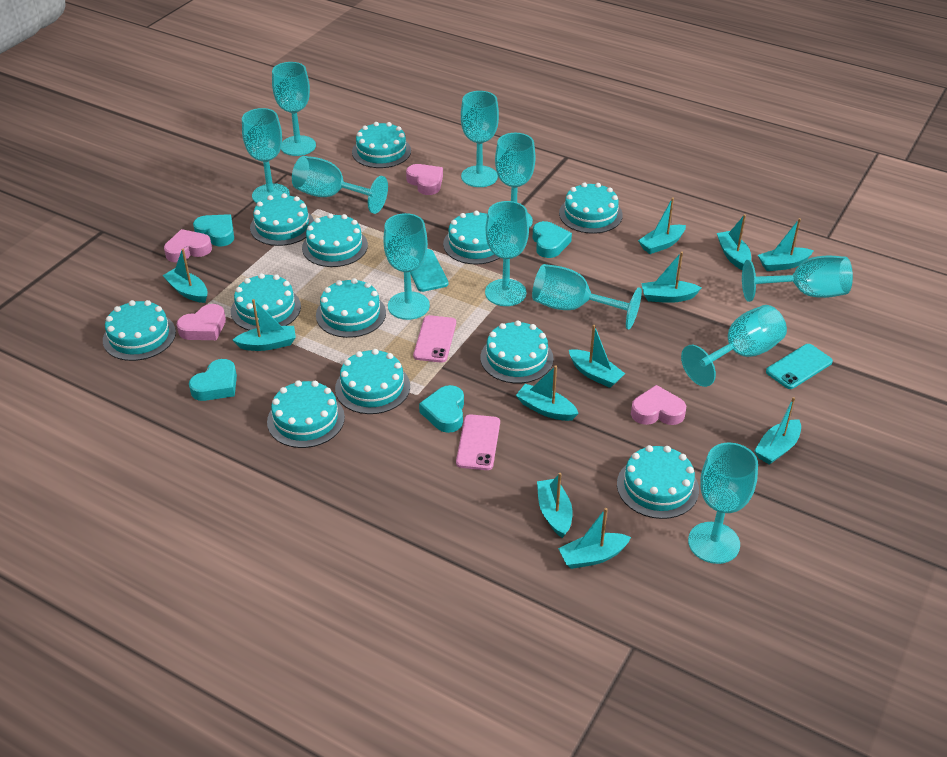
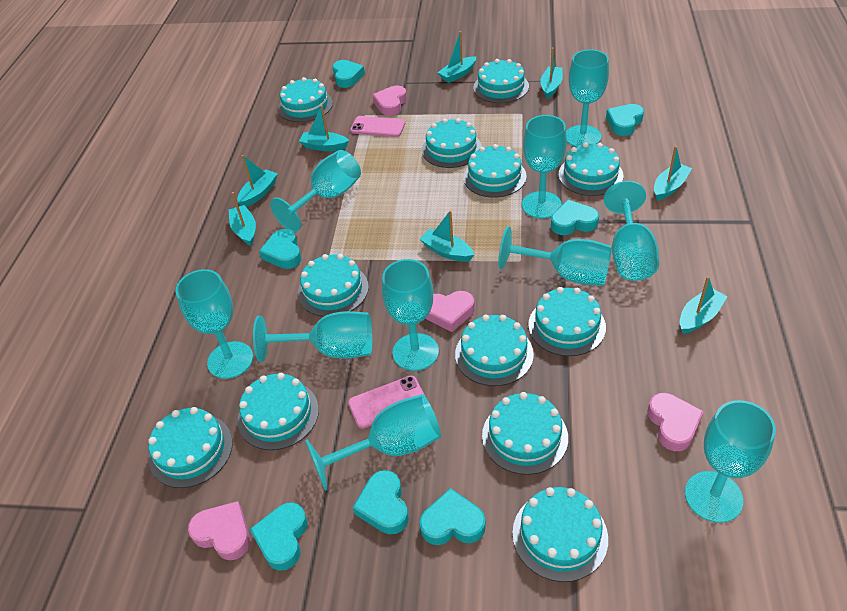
turquoise boat: [162,249,208,303] [233,299,296,351] [516,365,579,421] [537,473,573,538] [558,508,631,569] [569,325,625,388] [638,197,686,254] [641,252,702,303] [717,214,751,270] [754,397,801,465] [758,218,814,271] = 11 -> [229,192,256,246] [237,155,278,207] [299,105,349,151] [420,210,474,262] [437,31,476,83] [540,48,563,99] [654,146,692,201] [680,276,728,334] = 8
turquoise goblet: [242,108,290,203] [272,62,316,156] [292,156,388,214] [383,213,430,320] [461,91,499,187] [485,201,529,306] [495,133,535,228] [532,264,642,329] [681,305,787,387] [688,442,758,564] [742,256,853,302] = 11 -> [176,269,253,379] [253,311,372,362] [270,150,361,232] [305,394,441,491] [382,259,439,371] [498,226,612,286] [522,115,567,219] [566,49,609,147] [604,181,659,281] [685,400,776,523] = 10
turquoise heart: [189,359,237,401] [193,214,234,246] [419,385,464,433] [533,221,572,258] = 4 -> [250,502,308,571] [259,229,302,269] [332,60,365,88] [352,470,409,534] [419,488,486,545] [551,200,599,235] [606,104,644,136] = 7
turquoise phone: [410,249,449,292] [766,344,833,389] = 2 -> none = 0

